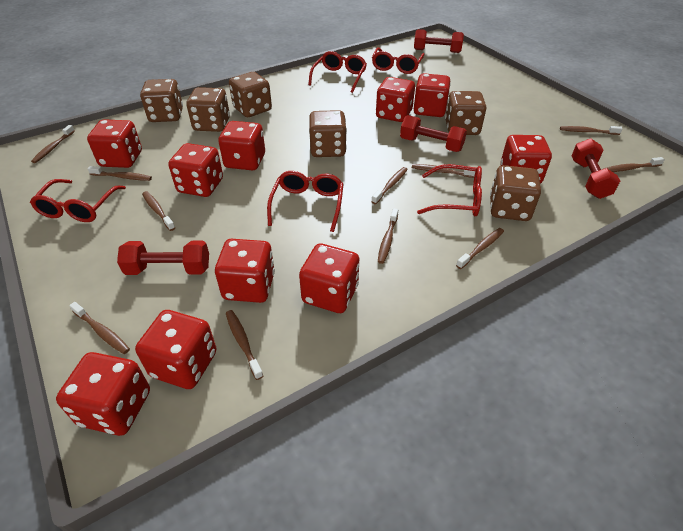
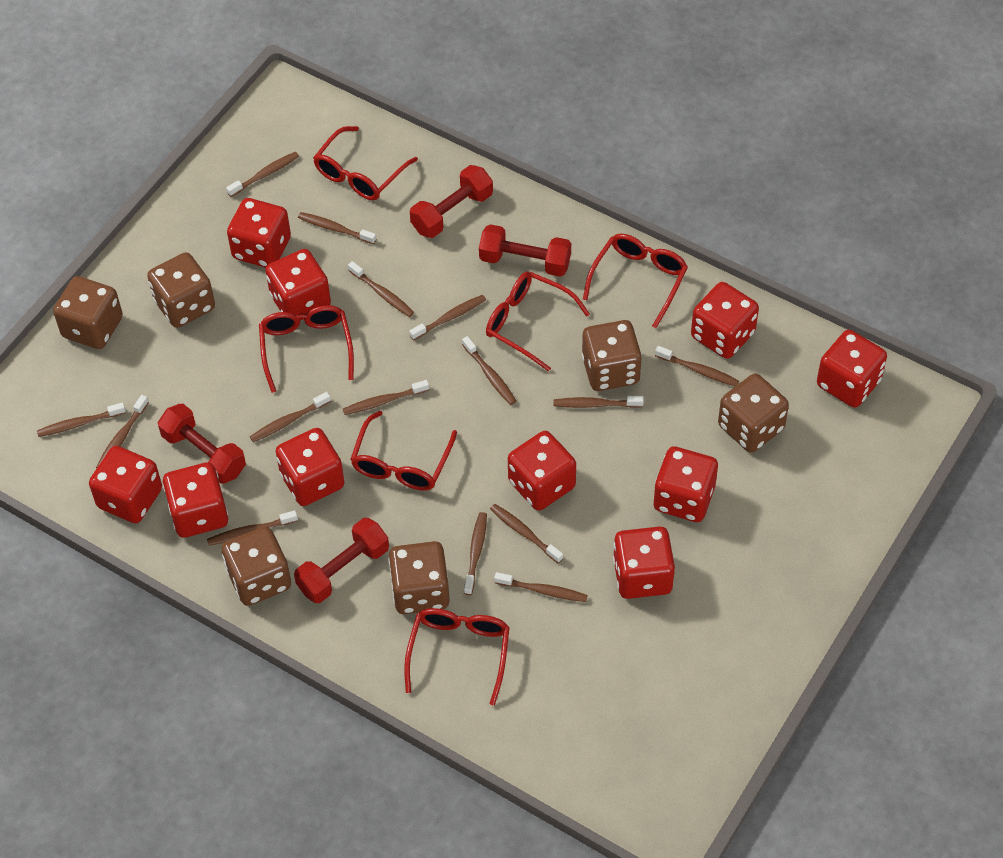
brown toothbrush: [31,125,75,163] [69,302,130,354] [87,166,152,181] [142,191,175,231] [226,310,263,380] [371,167,408,204] [378,208,398,264] [412,164,476,178] [456,228,504,269] [560,126,622,135] [603,157,665,172] = 11 -> [37,403,126,437] [96,395,149,468] [207,510,298,546] [226,152,299,197] [250,392,331,442] [298,212,376,244] [343,380,429,415] [348,261,414,317] [409,295,486,340] [462,336,516,405] [464,512,487,595] [490,504,563,563] [494,572,588,602] [554,396,643,408] [655,346,739,386] = 15
red glasses: [30,179,126,222] [267,171,344,232] [308,51,367,93] [372,48,425,74] [417,164,482,216] = 5 -> [259,305,354,393] [313,126,418,200] [350,411,457,491] [404,608,510,706] [486,272,590,371] [583,234,688,328] = 6

